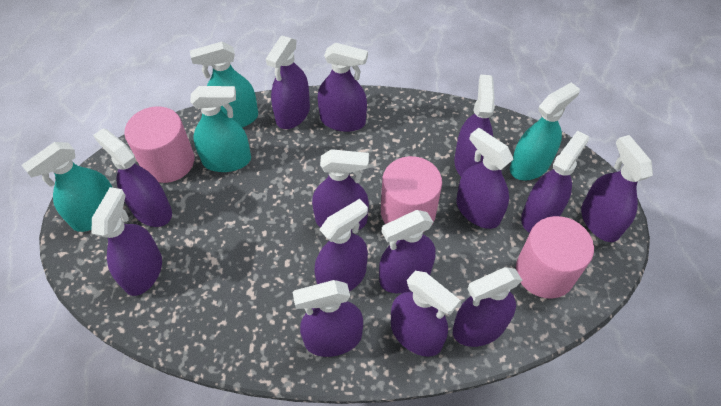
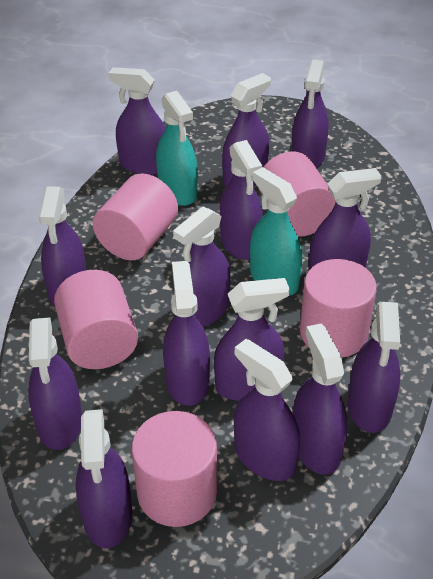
pink cylinder: [124,106,194,183] [381,156,442,224] [516,216,594,299] = 3 -> [54,270,138,369] [93,173,178,261] [132,411,217,527] [258,152,336,237] [300,259,377,358] = 5
turquoise spray bottle: [22,142,113,232] [190,42,258,128] [190,86,251,172] [510,82,580,181] = 4 -> [156,91,198,206] [250,167,302,296] = 2

